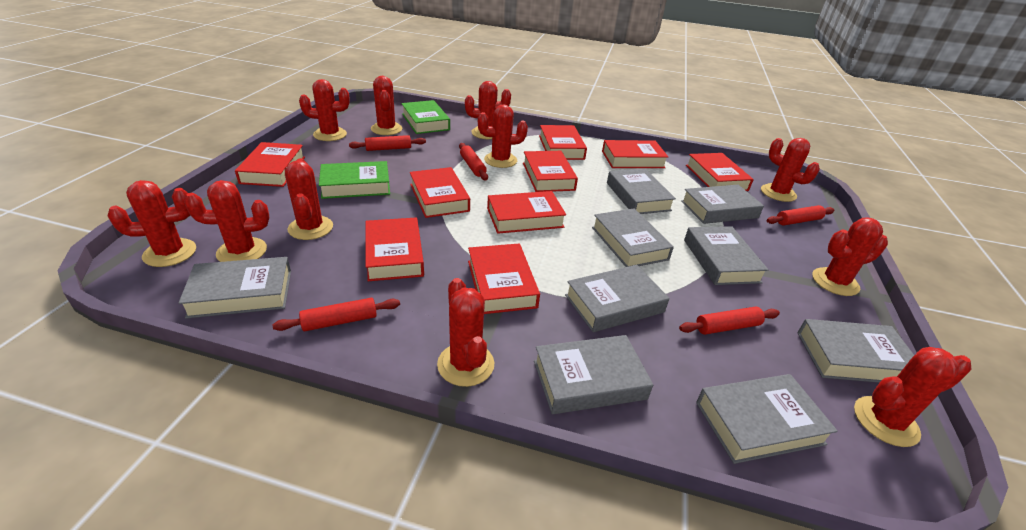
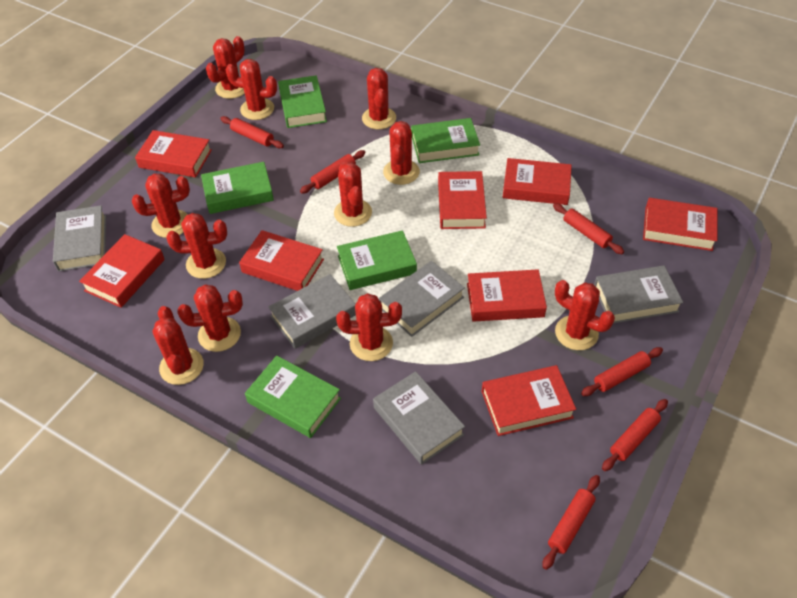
green book: [319,161,390,199] [401,100,450,134] = 2 -> [201,162,274,214] [245,355,341,438] [278,75,327,128] [337,230,417,290] [411,118,480,163] = 5
grey book: [179,257,291,319] [534,335,653,414] [565,265,670,332] [592,208,674,267] [607,168,676,214] [681,185,764,224] [684,226,769,285] [696,374,838,464] [797,319,914,383] = 9 -> [53,205,106,272] [268,274,356,349] [373,371,465,465] [379,261,465,337] [594,265,683,324] = 5
red book: [235,142,305,187] [366,218,424,281] [410,167,470,218] [468,244,540,314] [487,191,566,234] [523,151,578,192] [539,125,587,160] [602,140,668,168] [686,153,754,191] = 9 -> [79,234,165,308] [135,130,212,178] [239,230,324,291] [438,171,487,229] [467,269,547,322] [482,365,576,436] [502,158,572,205] [643,198,718,251] = 8
red rolling pin: [272,298,400,331] [349,135,426,151] [459,143,488,180] [679,307,780,335] [767,205,834,226] = 5 -> [220,116,284,148] [300,150,366,194] [542,475,600,570] [553,203,624,254] [581,347,663,396] [602,399,668,471] = 6

